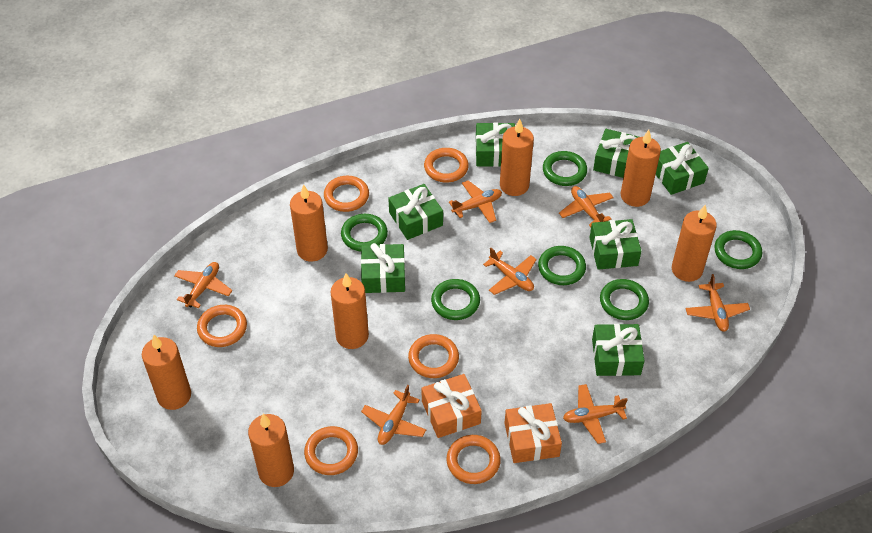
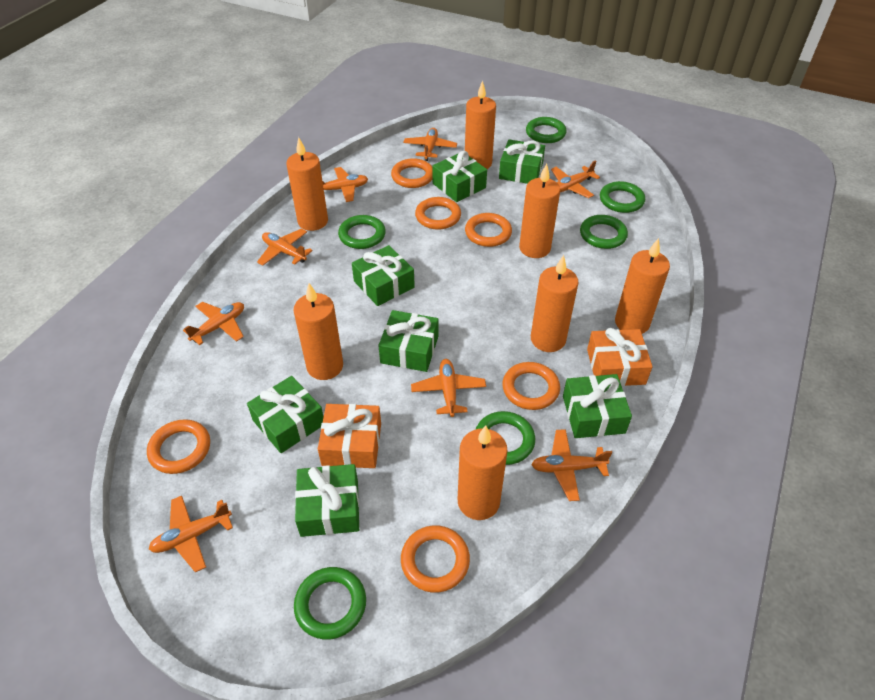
orange plane: [174,262,232,308] [361,385,426,445] [449,180,502,223] [483,248,537,295] [559,186,614,227] [563,384,628,444] [685,274,750,332] = 7 -> [149,496,233,572] [183,302,244,345] [257,228,313,266] [323,167,368,202] [403,128,457,161] [411,359,486,417] [531,429,612,501] [551,160,600,198] = 8

